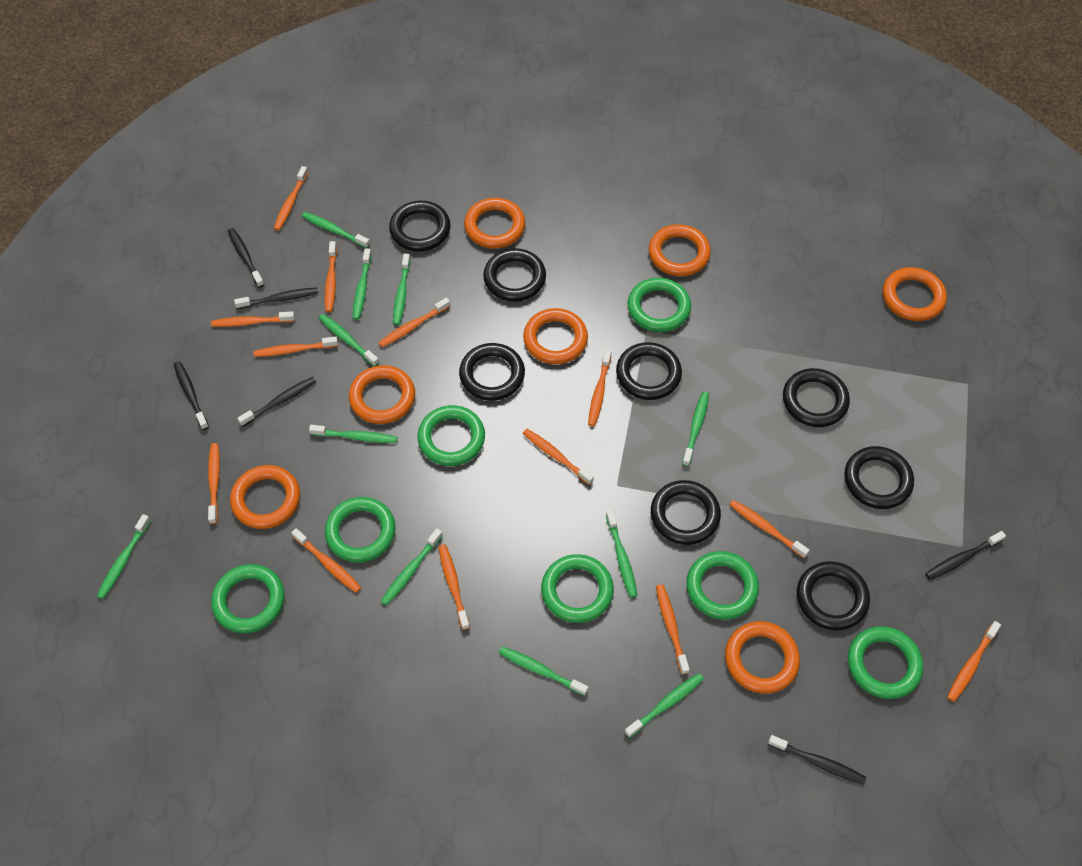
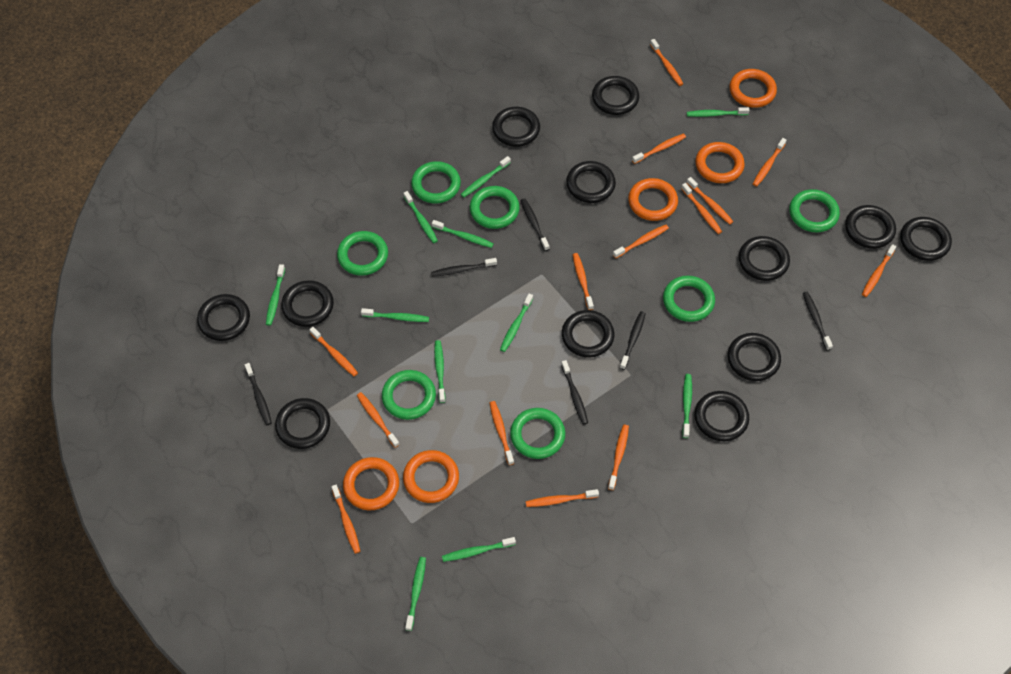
black ring: [389,201,451,251] [459,343,525,401] [483,248,546,302] [616,342,682,400] [651,480,721,545] [783,368,850,427] [797,561,870,630] [844,446,914,509] = 8 -> [197,294,250,341] [275,398,330,449] [281,280,334,327] [492,107,540,147] [562,310,614,358] [566,161,616,203] [592,76,639,115] [694,391,749,441] [728,333,781,381] [739,236,790,281] [845,205,896,249] [900,217,952,261] = 12
orange ring: [230,465,300,529] [349,365,415,424] [464,198,525,248] [523,308,588,364] [649,224,711,276] [725,621,800,694] [883,267,947,321] = 7 -> [343,457,399,510] [403,450,459,503] [628,178,678,221] [695,142,745,183] [729,69,777,108] = 5
orange toothbrush: [208,443,220,524] [211,311,295,327] [253,336,338,357] [274,166,309,231] [291,528,361,593] [325,241,337,312] [379,298,450,347] [439,544,470,630] [523,429,594,485] [588,350,612,426] [656,584,690,674] [729,500,809,558] [947,621,1001,702] = 13 -> [309,327,358,376] [331,485,360,554] [357,392,400,448] [490,401,514,465] [526,489,599,507] [573,253,594,310] [608,425,629,490] [613,225,669,259] [632,133,686,164] [650,39,683,86] [681,183,722,234] [687,177,733,224] [753,138,786,186] [862,244,896,297] = 14

